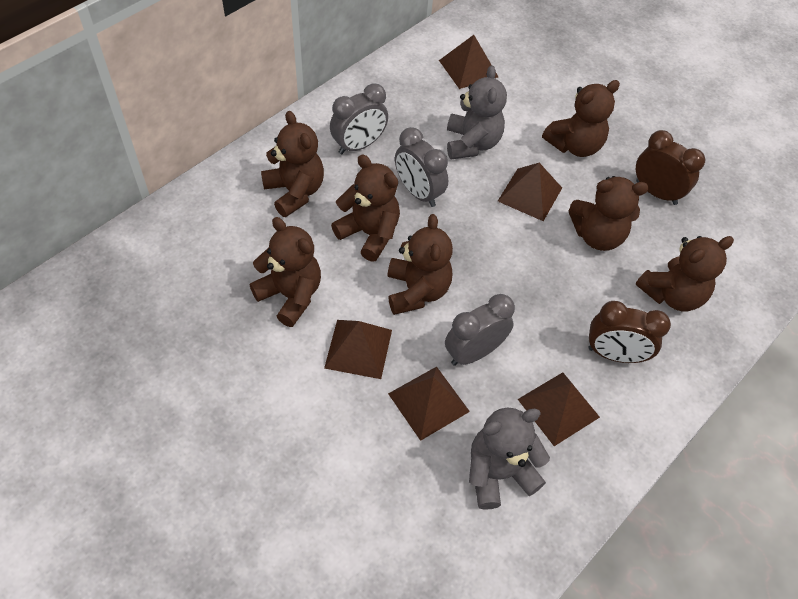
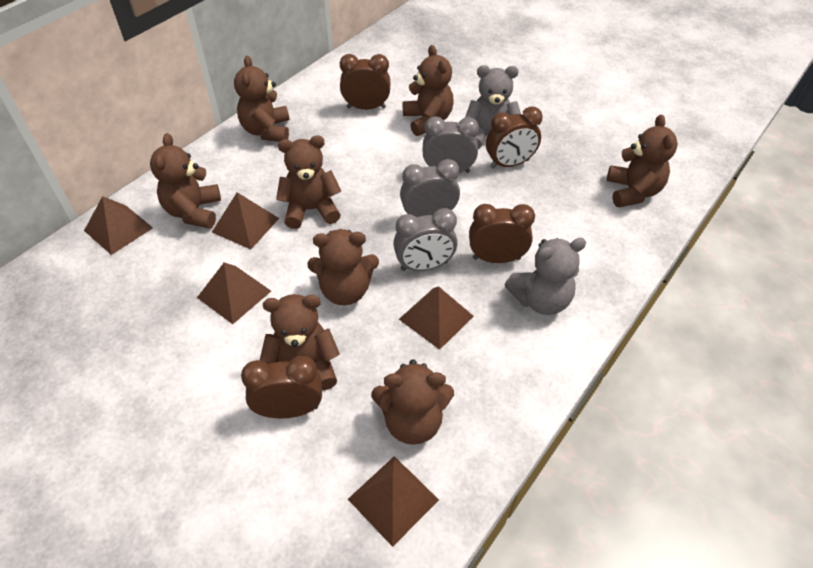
brown clock: [588,301,671,363] [636,130,705,205] = 2 -> [241,356,322,419] [340,54,390,110] [469,204,535,263] [486,106,543,169] = 4
brown teddy bear: [250,217,321,327] [261,111,324,217] [331,155,400,262] [387,214,453,315] [542,80,620,157] [569,176,649,251] [635,236,734,311] = 7 -> [150,133,221,229] [234,56,290,142] [260,294,340,390] [276,135,341,229] [308,229,379,305] [371,359,454,445] [403,45,454,136] [607,115,678,207] = 8

